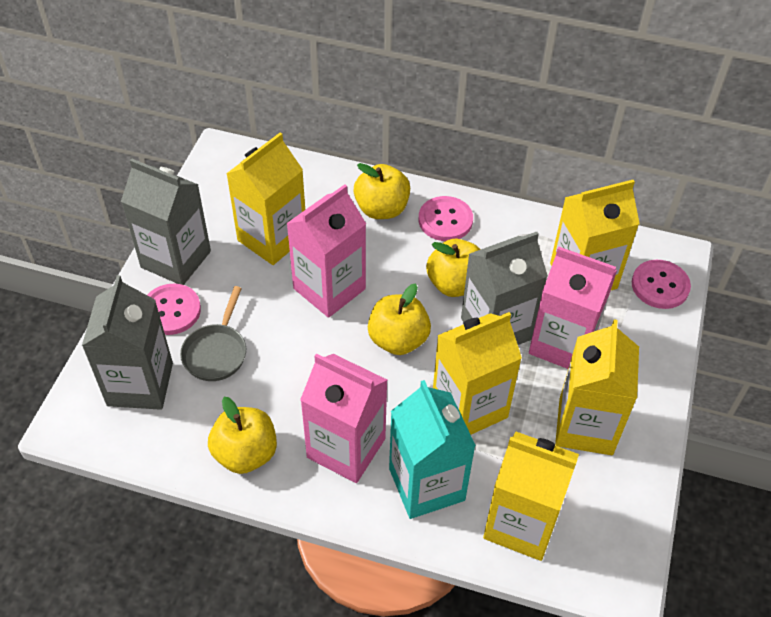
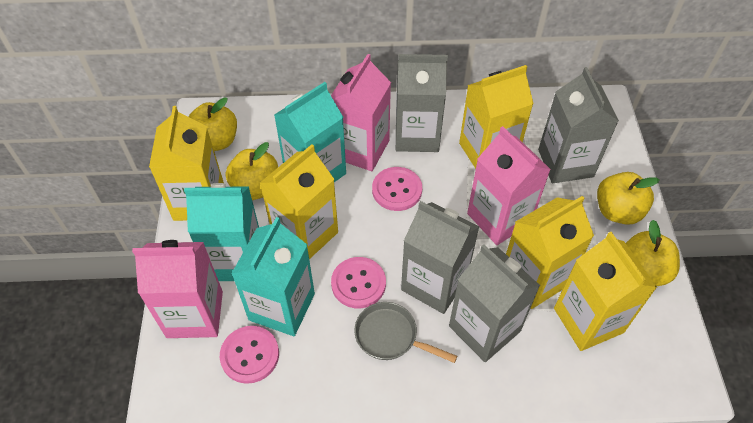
grey carton: [82,275,173,410] [121,159,211,285] [461,232,548,345] = 3 -> [396,54,448,152] [401,201,479,314] [449,244,540,362] [538,67,619,183] = 4
turquoise carton: [389,380,476,519] = 1 -> [184,183,259,281] [231,217,315,336] [274,82,346,182] = 3

